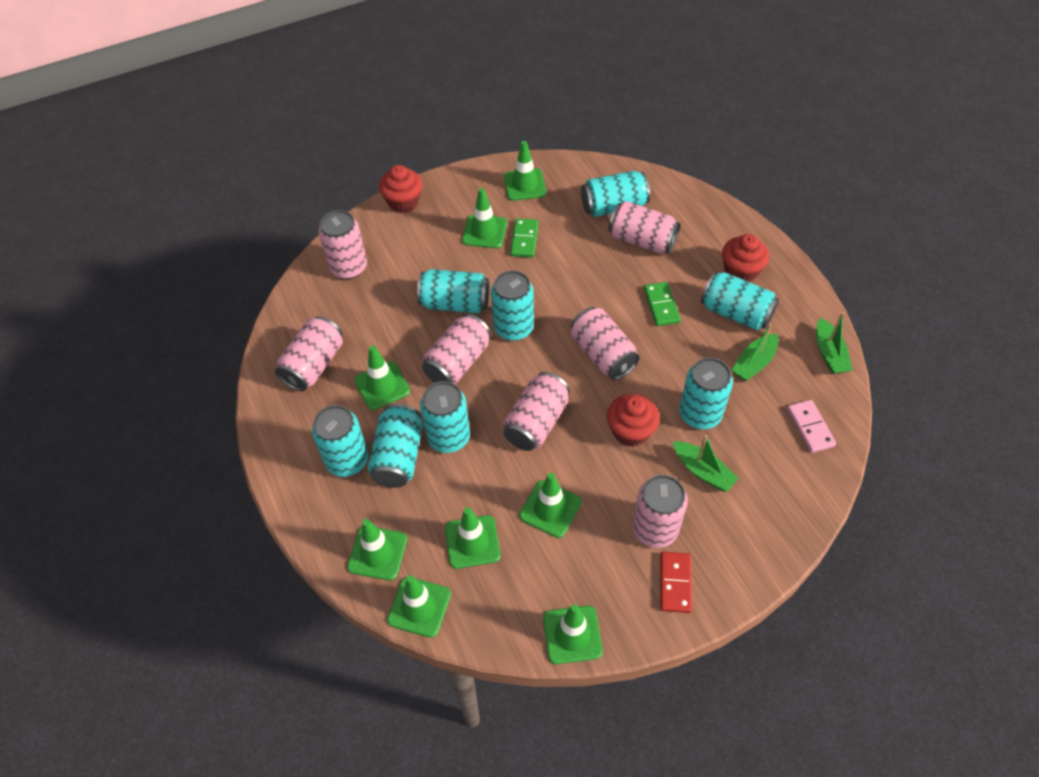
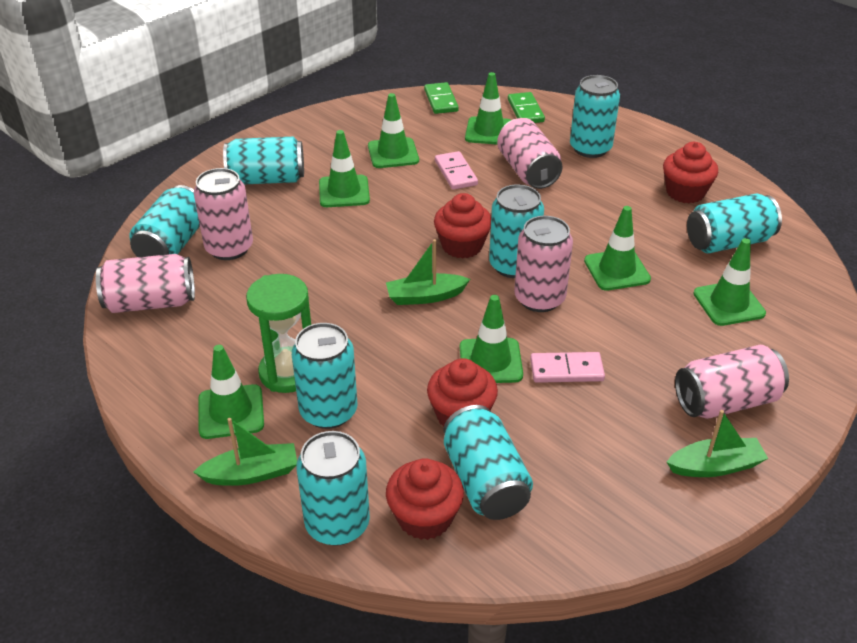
green hourglass: none = 0 -> [246,274,311,393] = 1
green traffic cone: [347,519,407,580] [354,346,410,410] [387,575,451,638] [445,507,501,569] [462,188,507,248] [504,141,546,201] [519,473,582,538] [543,604,603,664] = 8 -> [199,345,264,439] [319,130,370,207] [368,93,419,168] [460,295,523,383] [465,72,511,145] [584,206,651,291] [693,238,766,326] = 7
pink can: [275,316,343,391] [319,210,367,279] [422,314,491,384] [503,372,570,451] [571,307,639,380] [608,201,681,254] [632,475,688,548] = 7 -> [96,254,195,313] [194,168,253,260] [497,118,562,189] [514,216,573,312] [675,345,789,419] = 5
pink domino: [787,400,836,453] = 1 -> [435,151,478,190] [530,352,605,383] = 2
red cupcake: [379,165,422,213] [607,394,660,447] [722,234,769,282] = 3 -> [386,458,464,540] [427,358,498,427] [434,193,491,259] [663,142,718,203] = 4
red domino: [660,552,692,613] = 1 -> none = 0

